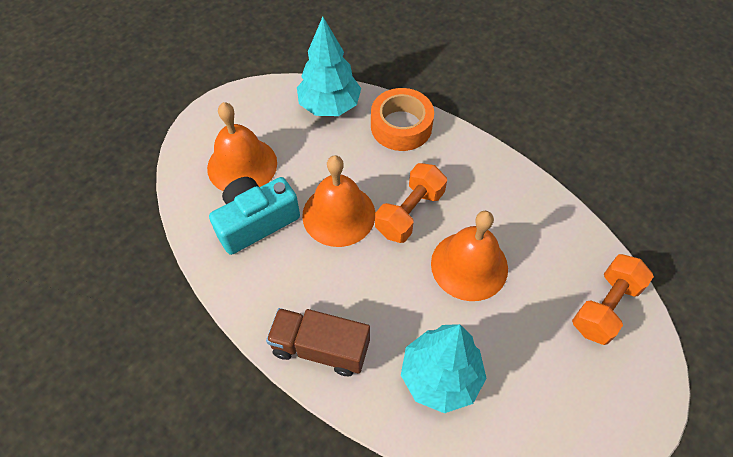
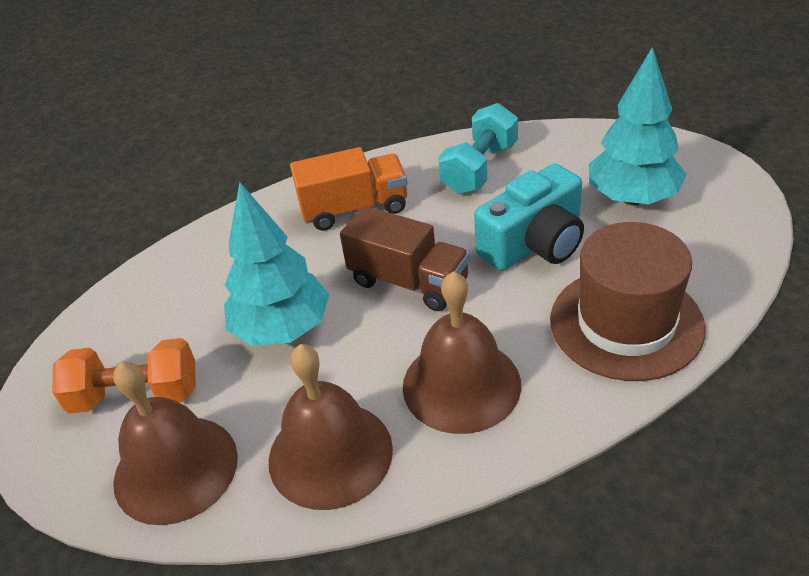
brown bell: none = 0 -> [113,362,238,525] [269,344,393,510] [403,271,521,434] = 3
brown hat: none = 0 -> [550,222,706,381] = 1
orange bell: [207,102,277,191] [302,155,375,247] [431,211,508,301] = 3 -> none = 0
orange dumbbell: [375,163,447,243] [572,254,654,345] = 2 -> [52,338,196,414] = 1
orange tape: [371,88,434,151] = 1 -> none = 0
orange truck: none = 0 -> [290,147,407,231] = 1
turquoise dumbbell: none = 0 -> [438,103,518,194] = 1

